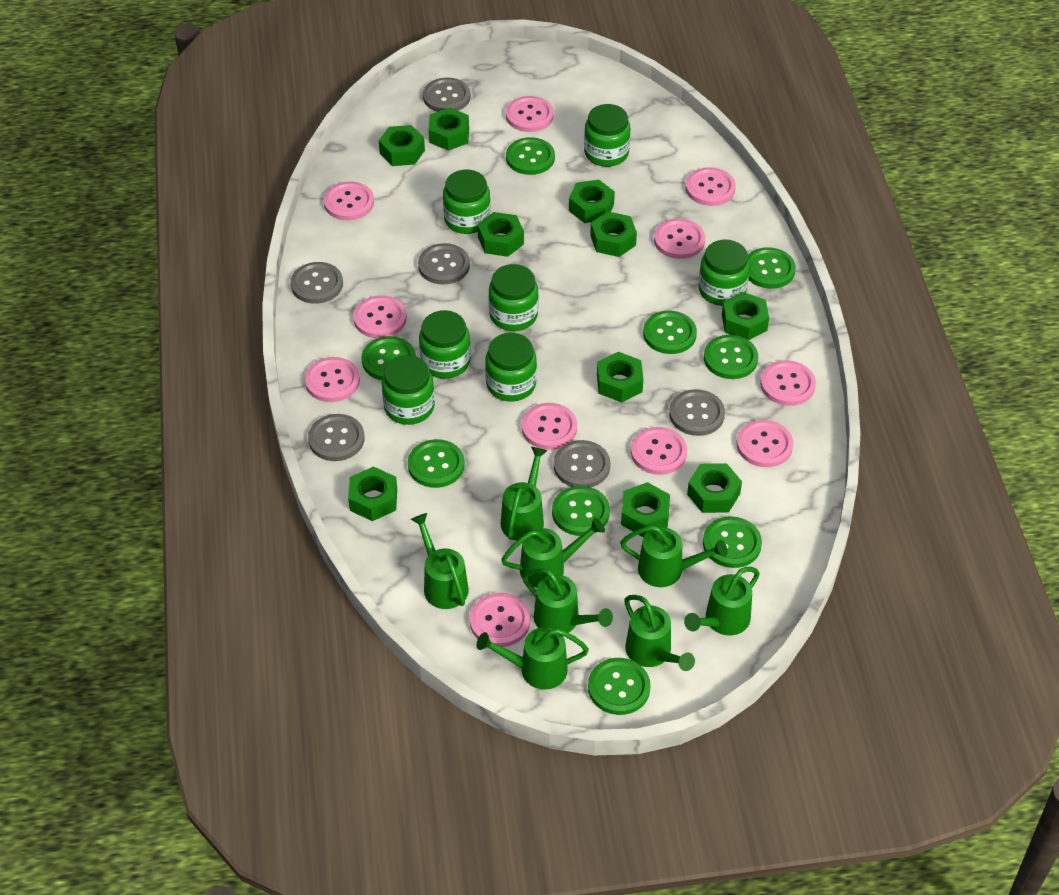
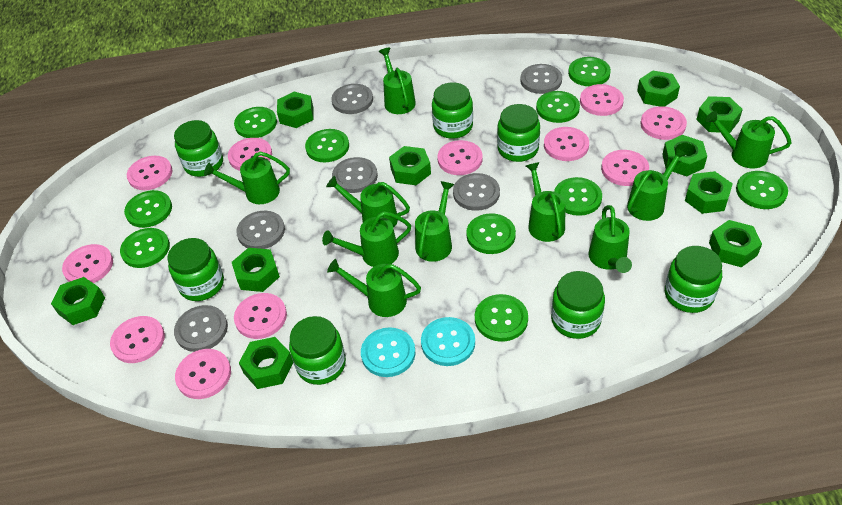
green button: [362,336,416,380] [408,439,465,488] [506,137,555,175] [552,486,610,536] [588,658,650,715] [643,311,697,354] [703,516,762,568] [704,335,758,379] [748,247,796,289] = 9 -> [120,228,170,268] [124,190,172,228] [234,107,277,138] [305,129,349,162] [466,213,516,254] [475,294,528,342] [536,91,580,123] [554,177,602,216] [568,57,611,86] [736,171,788,209] = 10
green watering can: [411,513,469,609] [477,627,589,690] [501,447,548,541] [501,518,605,588] [522,568,613,633] [620,525,728,587] [624,595,695,671] [684,567,760,635] = 8 -> [204,151,290,204] [322,211,411,267] [326,175,410,228] [327,259,421,317] [379,48,416,114] [415,181,455,262] [526,162,566,242] [588,205,632,273] [627,147,687,221] [705,111,792,168] = 10
turquoise button: none = 0 -> [361,327,416,377] [421,317,475,366] = 2

